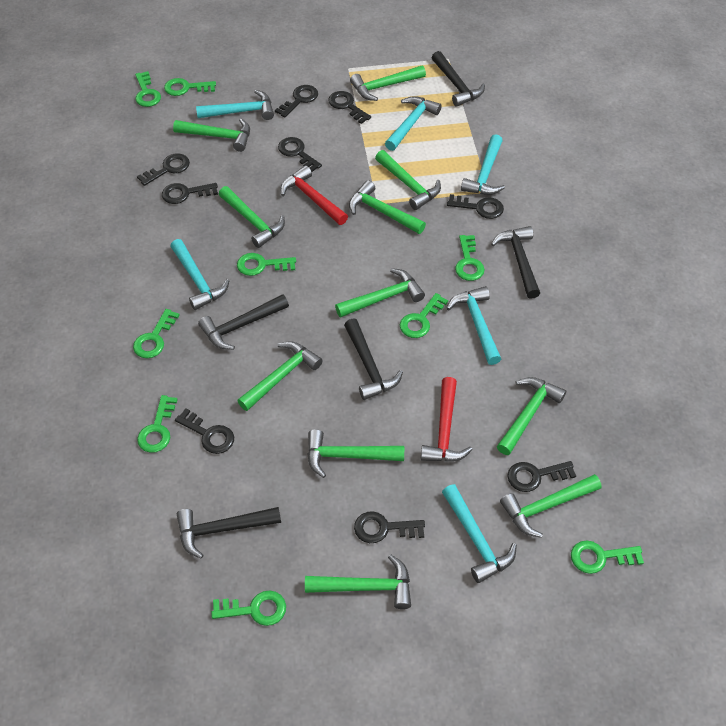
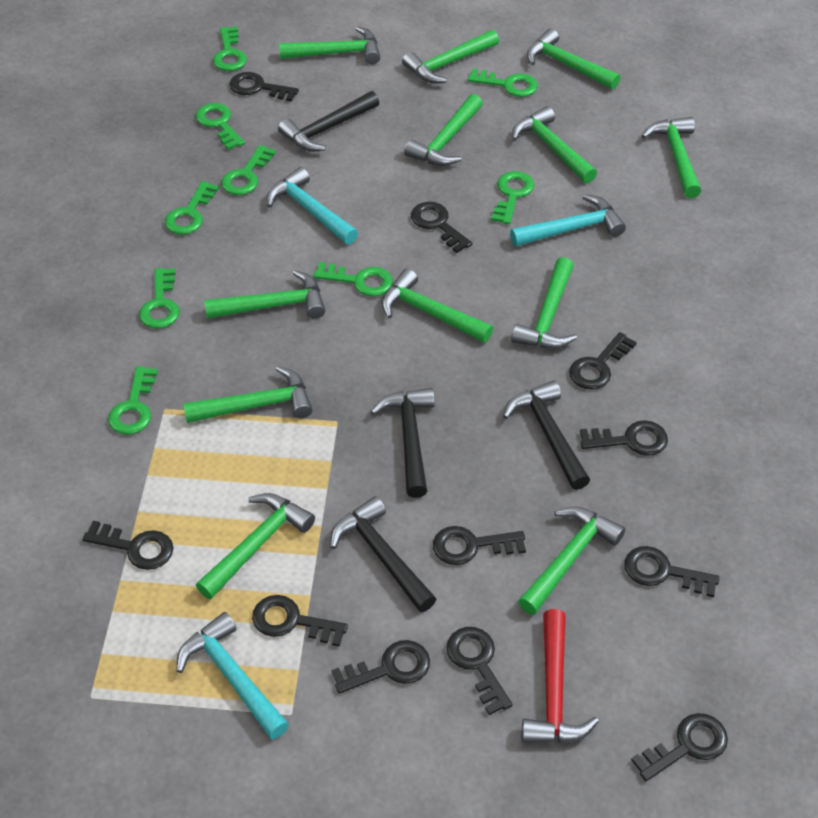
black hammer: [177,507,281,559] [198,294,289,350] [344,319,403,400] [432,51,485,107] [491,226,540,299] = 5 -> [278,91,379,151] [330,496,436,612] [370,388,435,498] [503,380,590,490] = 4
black key: [137,153,190,186] [162,183,218,204] [175,408,234,454] [275,85,318,118] [278,137,322,172] [328,91,371,124] [354,511,425,543] [447,194,504,219] [507,461,576,492] = 9 -> [82,521,174,570] [229,72,299,102] [252,595,348,647] [332,640,430,694] [411,202,473,253] [433,526,526,565] [446,627,513,715] [569,332,637,390] [580,420,668,456] [624,546,720,597] [631,713,728,781] = 11
green hammer: [173,118,250,152] [219,186,285,248] [237,341,323,411] [305,555,411,609] [307,429,404,478] [335,268,425,318] [349,180,426,234] [350,65,426,101] [375,150,441,210] [497,377,566,455] [500,474,601,538] = 11 -> [183,366,313,423] [196,493,315,599] [204,270,325,319] [279,26,380,64] [382,269,493,343] [402,30,499,83] [404,94,483,166] [511,257,577,349] [512,106,597,183] [518,506,625,615] [527,28,620,89] [641,117,701,198] = 12
red hammer: [281,165,348,225] [421,377,473,462] = 2 -> [522,609,599,743] = 1
turquoise hammer: [170,239,230,310] [196,90,274,120] [385,96,442,151] [442,484,517,583] [447,286,501,365] [461,134,505,195] = 6 -> [176,612,289,739] [267,167,358,245] [510,194,626,246] = 3

